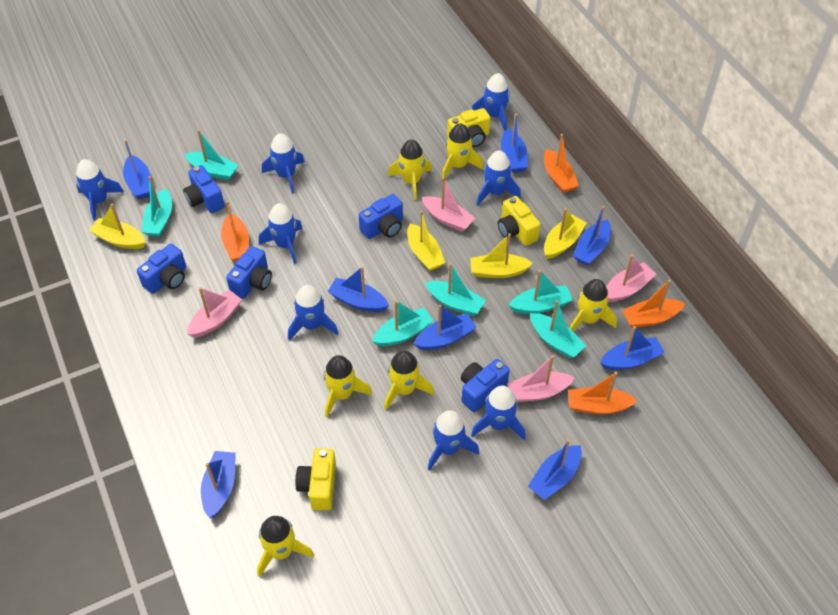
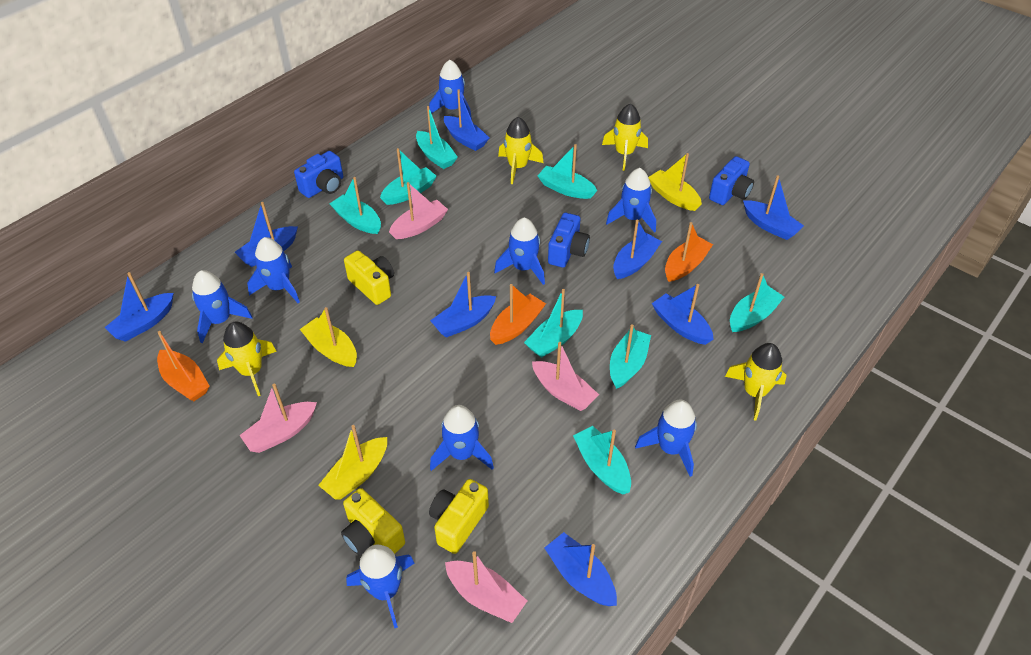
blue camera: [137,244,186,294] [183,165,225,213] [226,246,272,299] [359,194,403,239] [461,359,510,412] = 5 -> [294,151,343,198] [548,213,590,268] [709,156,754,205] = 3
orange boat: [221,201,249,262] [544,134,579,193] [568,372,638,415] [622,280,685,328] = 4 -> [157,331,210,401] [490,284,546,345] [665,222,713,282] = 3
turquoise boat: [142,176,172,237] [185,130,239,181] [372,300,434,346] [425,263,486,316] [509,270,573,314] [530,300,586,358] = 6 -> [330,177,381,234] [380,148,437,205] [416,106,458,169] [524,289,583,358] [538,144,597,199] [573,426,631,494] [610,324,651,389] [730,273,784,332] = 8
yellow boat: [89,203,146,249] [407,211,446,271] [470,233,533,278] [544,208,587,259] = 4 -> [300,307,357,367] [318,425,387,500] [648,153,702,211] = 3
yellow rocket: [257,516,314,578] [324,355,372,418] [384,350,434,410] [388,139,432,200] [442,123,483,178] [570,279,617,331] = 6 -> [217,322,277,396] [498,117,544,184] [602,103,648,171] [725,343,787,421] = 4

